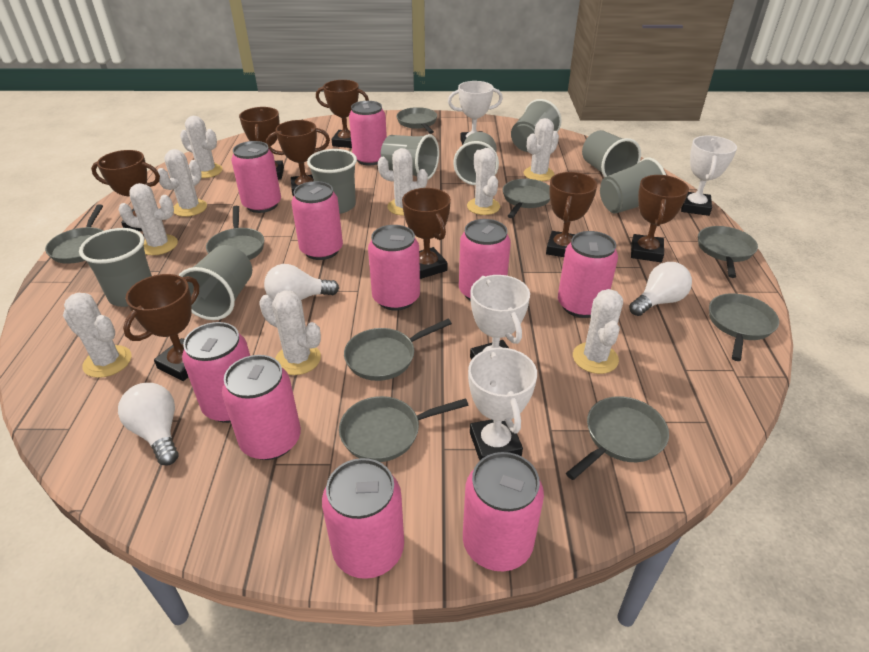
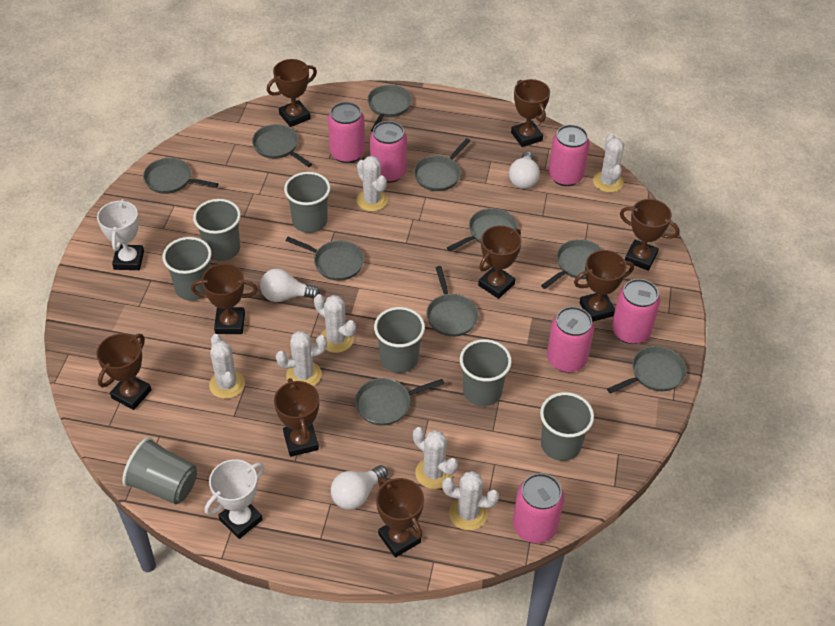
brown trophy: [91,150,160,231] [123,274,199,381] [239,107,284,180] [266,120,330,197] [316,80,369,148] [402,188,451,279] [546,172,597,257] [631,175,689,262] = 8 -> [96,334,152,410] [191,263,258,334] [267,59,317,127] [274,378,319,457] [376,477,424,558] [478,225,522,299] [511,79,550,147] [574,250,634,322] [620,199,680,271] = 9
grey cup: [79,228,152,307] [178,245,252,320] [307,149,357,214] [381,134,439,180] [453,132,499,185] [511,99,562,152] [582,130,641,177] [600,158,666,214] = 8 -> [122,437,197,504] [162,237,212,301] [193,199,241,261] [284,172,331,233] [374,307,425,373] [460,339,512,406] [540,392,594,461] = 7
grey pan: [45,204,103,264] [206,206,264,260] [339,396,468,462] [344,319,452,381] [397,107,437,134] [503,179,550,218] [566,396,669,480] [698,226,758,278] [709,293,779,361] = 9 -> [143,158,218,194] [252,124,312,167] [286,237,364,281] [355,378,444,426] [367,85,412,132] [414,138,470,191] [426,266,479,337] [447,208,518,251] [541,239,603,289] [607,346,687,394] = 10
pink can: [182,322,250,423] [222,355,301,460] [231,141,281,213] [291,181,343,260] [322,458,404,579] [349,101,387,165] [368,225,420,311] [459,219,511,301] [463,452,544,571] [558,231,618,318] = 10 -> [328,102,365,163] [370,121,407,183] [513,473,564,543] [547,306,594,373] [548,125,590,186] [612,279,660,344] = 6
white cactus: [63,293,132,378] [118,183,178,255] [158,149,207,217] [180,116,223,178] [259,290,321,375] [378,148,428,216] [467,148,500,215] [524,118,559,181] [573,289,623,374] = 9 -> [209,334,245,399] [276,331,327,386] [314,294,356,353] [356,156,388,212] [413,427,458,489] [442,471,499,530] [593,134,624,193] = 7
white trophy: [448,81,503,145] [468,346,537,460] [470,275,530,360] [681,136,737,216] = 4 -> [97,199,144,270] [205,459,264,539] = 2

